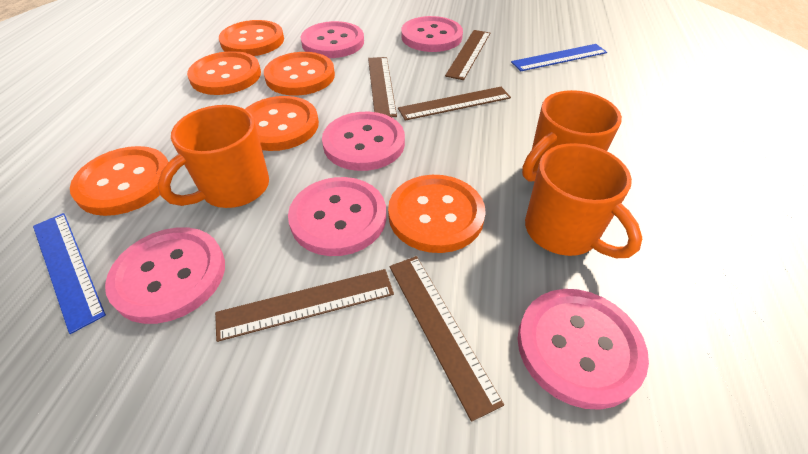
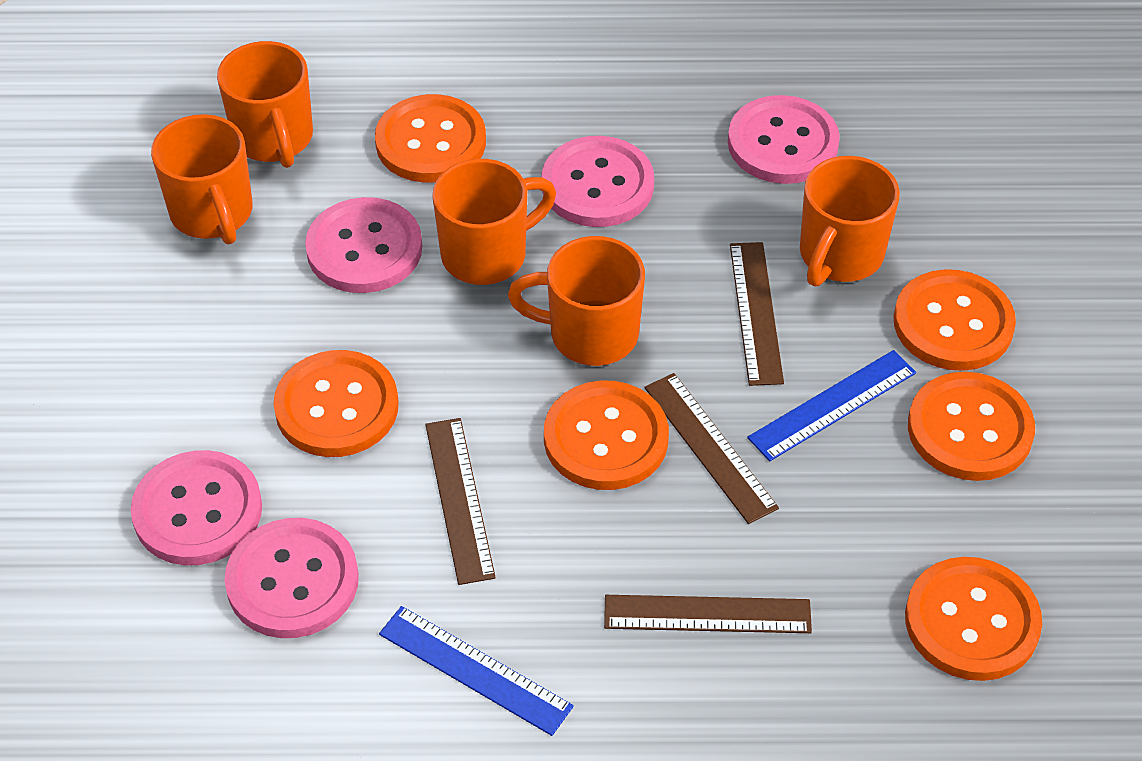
brown ruler: [215,269,394,342] [368,57,397,117] [390,256,504,422] [398,87,511,121] [445,30,490,80] = 5 -> [425,418,496,585] [604,595,812,633] [644,373,779,524] [730,242,784,386] = 4
orange mug: [158,105,269,208] [522,90,622,182] [525,143,642,258] = 3 -> [151,114,253,245] [217,41,313,168] [432,159,556,285] [508,236,645,366] [800,156,900,286] = 5
pink button: [105,227,225,324] [288,177,386,256] [301,21,364,58] [322,112,405,171] [401,16,463,52] [518,289,649,410] = 6 -> [131,450,262,565] [225,518,359,638] [305,197,422,293] [542,136,654,227] [728,95,840,184] = 5

